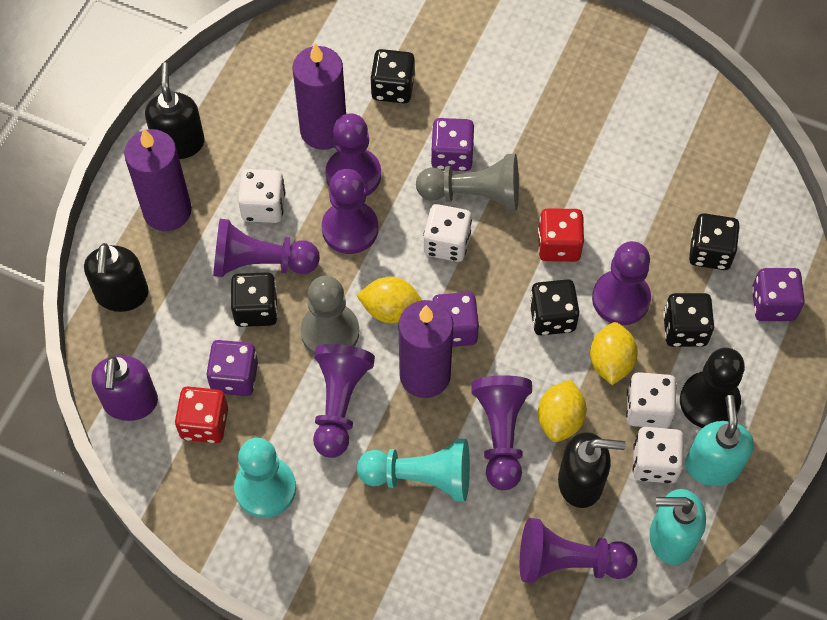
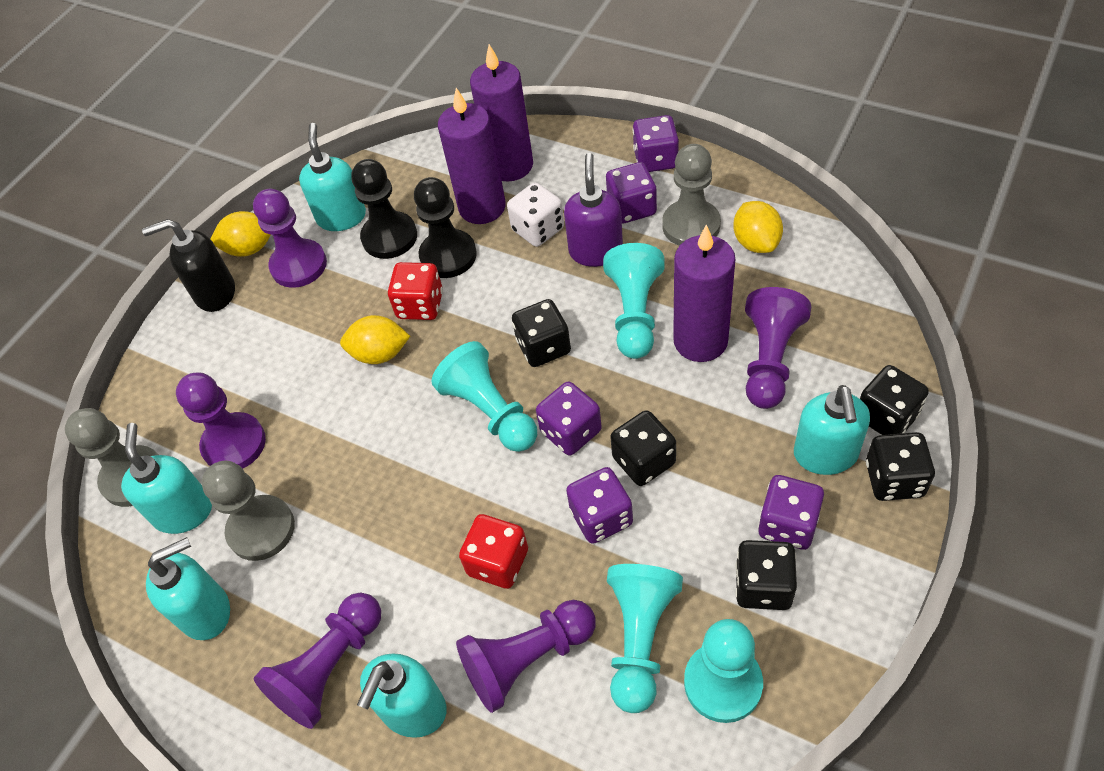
black pawn: [680,348,745,428] = 1 -> [351,159,417,259] [414,177,477,278] = 2
black soap dispenser: [84,243,149,312] [145,62,205,159] [558,432,626,508] = 3 -> [142,219,235,312] = 1
grey pawn: [301,276,359,355] [416,154,519,211] = 2 -> [65,408,158,507] [202,461,295,561] [662,144,721,246] = 3
purple dice: [206,340,258,396] [431,118,474,171] [432,292,479,347] [752,268,805,321] = 4 -> [536,382,602,456] [566,467,633,544] [606,162,657,224] [633,115,679,172] [758,475,824,550] = 5
purple pawn: [213,219,320,277] [313,344,375,458] [322,169,378,254] [325,113,381,197] [471,375,532,490] [520,518,637,583] [592,241,651,325] = 7 -> [176,372,266,468] [253,189,327,288] [254,593,381,729] [456,600,596,713] [745,287,811,409] = 5
turquoise pawn: [234,438,296,518] [357,439,470,501] = 2 -> [431,341,537,452] [603,243,665,359] [607,564,683,713] [684,619,763,723] = 4
turquoise soap dispenser: [649,489,706,565] [685,395,754,486] = 2 -> [121,423,212,534] [146,537,230,640] [299,123,366,231] [357,653,447,738] [794,385,870,475] = 5
white dice: [238,169,285,223] [423,204,472,262] [626,372,677,428] [633,427,684,484] = 4 -> [507,182,564,247] = 1

